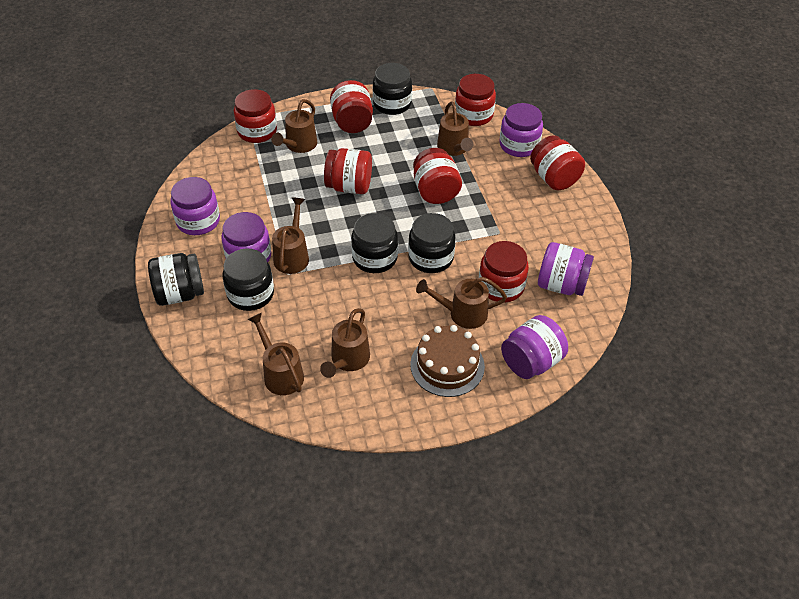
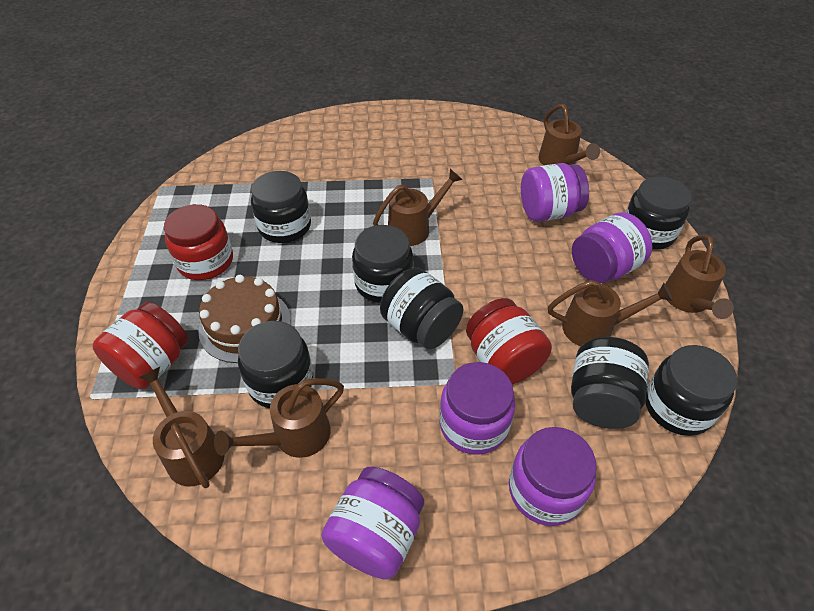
black jar: [148,253,204,306] [222,248,274,311] [351,213,398,273] [373,63,412,115] [408,213,456,273] = 5 -> [238,321,313,408] [251,171,311,243] [352,225,413,303] [380,268,463,349] [571,337,649,429] [625,177,691,250] [645,345,737,436] = 7
red jar: [234,89,277,143] [324,148,372,194] [330,80,373,133] [413,148,462,204] [455,74,496,126] [479,241,529,303] [530,135,585,190] = 7 -> [93,302,188,389] [164,204,233,280] [466,298,552,384] = 3

